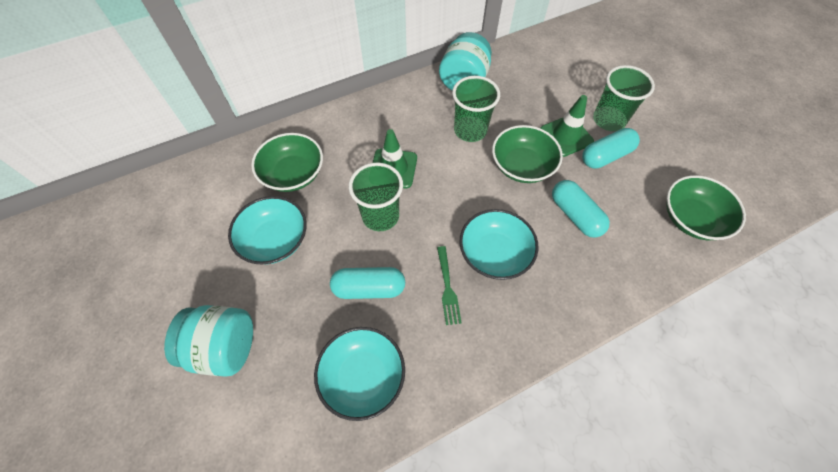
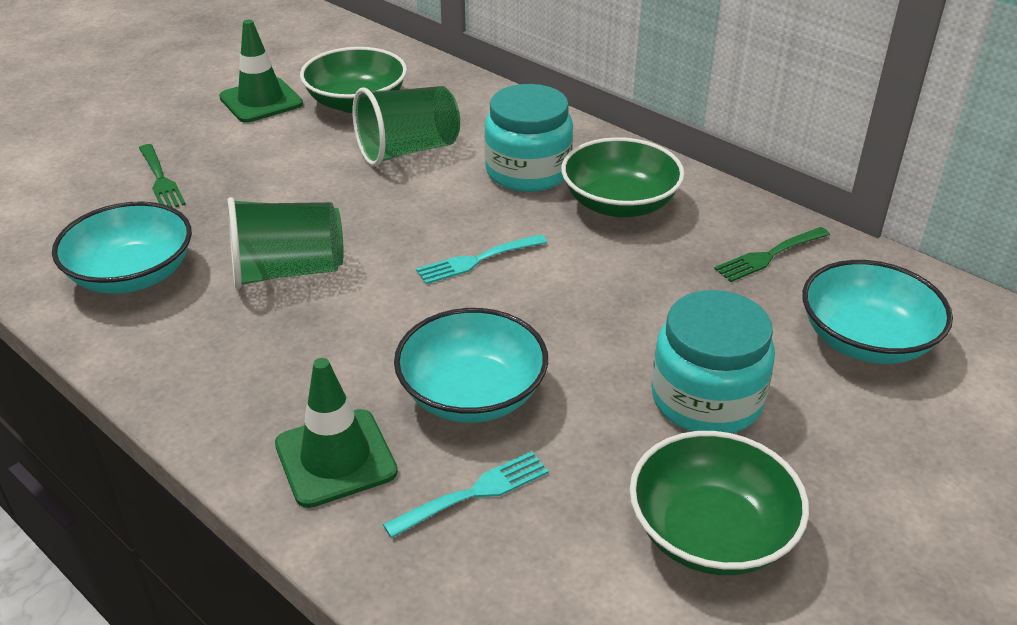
green cup: [349,163,403,231] [452,76,500,142] [593,65,655,131] = 3 -> [227,197,344,289] [353,86,460,166] = 2
green fork: [437,246,462,325] = 1 -> [139,144,186,208] [714,227,830,282] = 2
turquoise capsule: [330,267,405,299] [552,180,610,238] [582,128,640,169] = 3 -> none = 0
turquoise fork: none = 0 -> [383,451,549,538] [416,234,547,284] = 2

